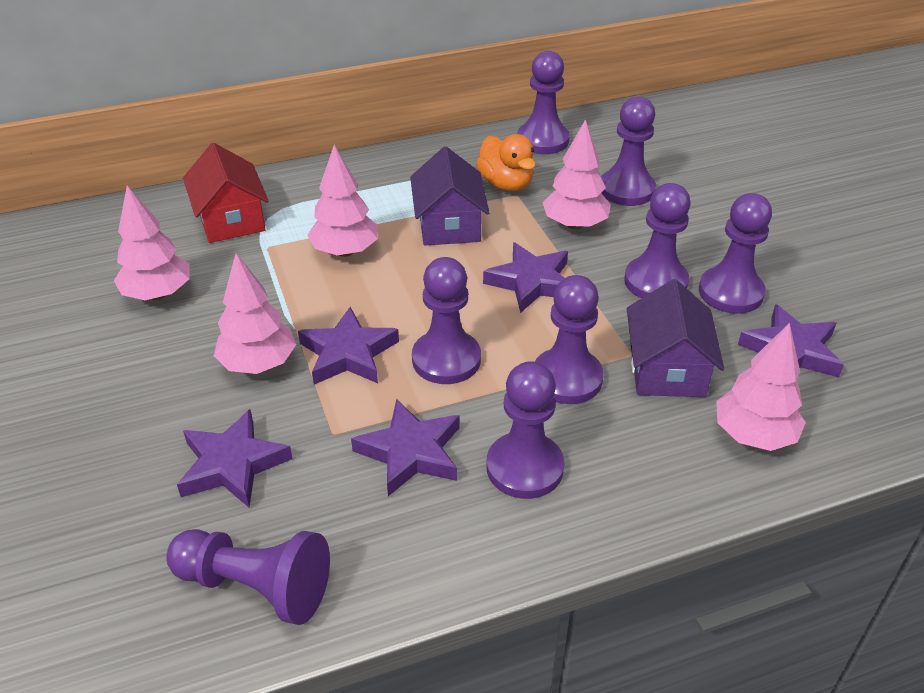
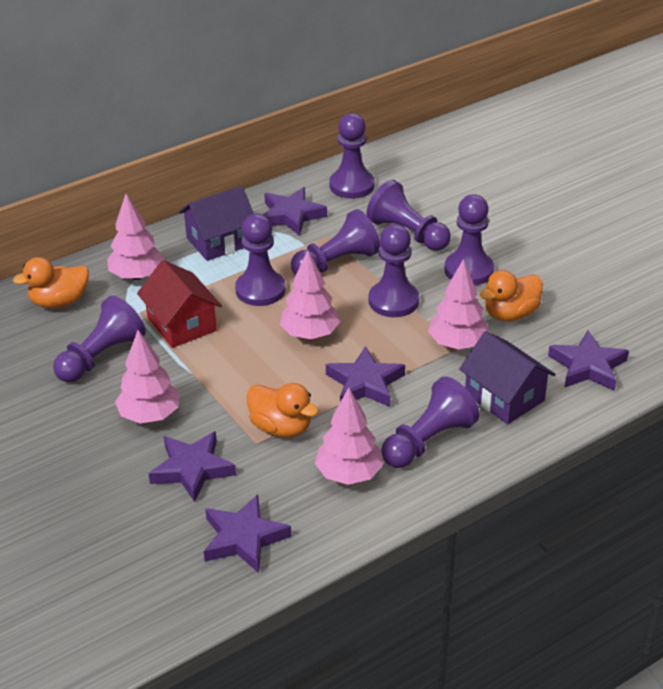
orange duck: [476,134,536,191] = 1 -> [13,257,89,308] [247,383,319,438] [480,270,543,321] = 3

